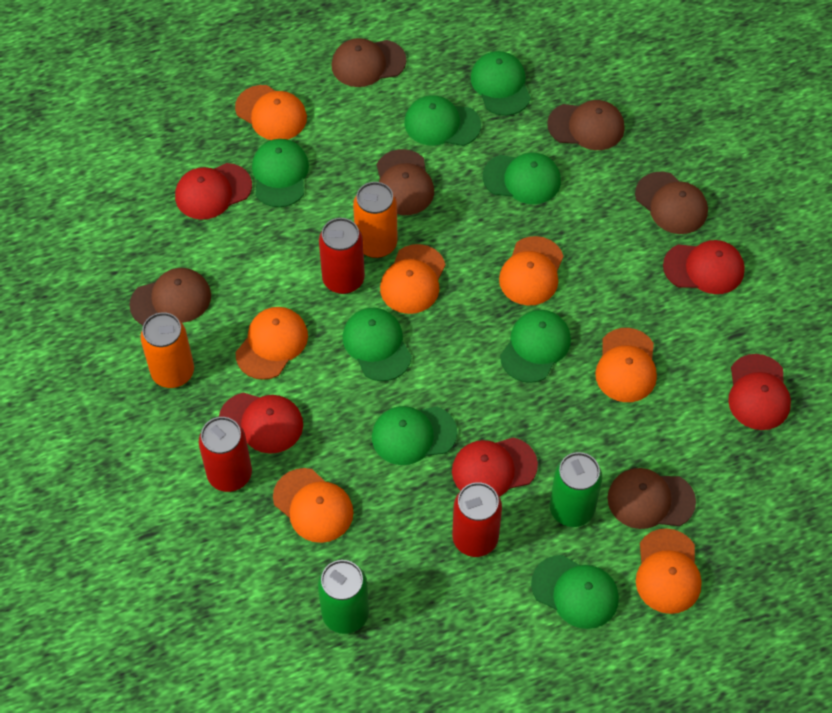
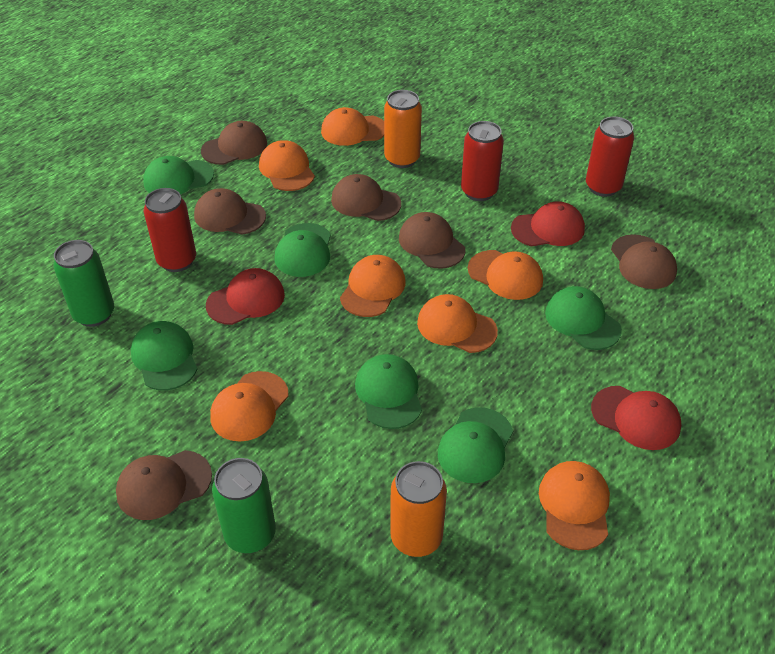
green cap: [252,139,309,207] [343,308,412,381] [372,406,457,465] [404,95,481,146] [470,51,531,116] [483,153,561,204] [500,310,571,383] [531,555,619,629] = 8 -> [131,321,197,391] [143,156,214,194] [274,223,331,277] [355,354,422,429] [438,407,513,483] [545,286,622,350] = 6
red cap: [175,163,252,220] [219,392,303,454] [452,437,538,497] [663,240,745,294] [728,354,791,430] = 5 -> [206,268,285,325] [511,201,585,246] [591,386,681,450] = 3

